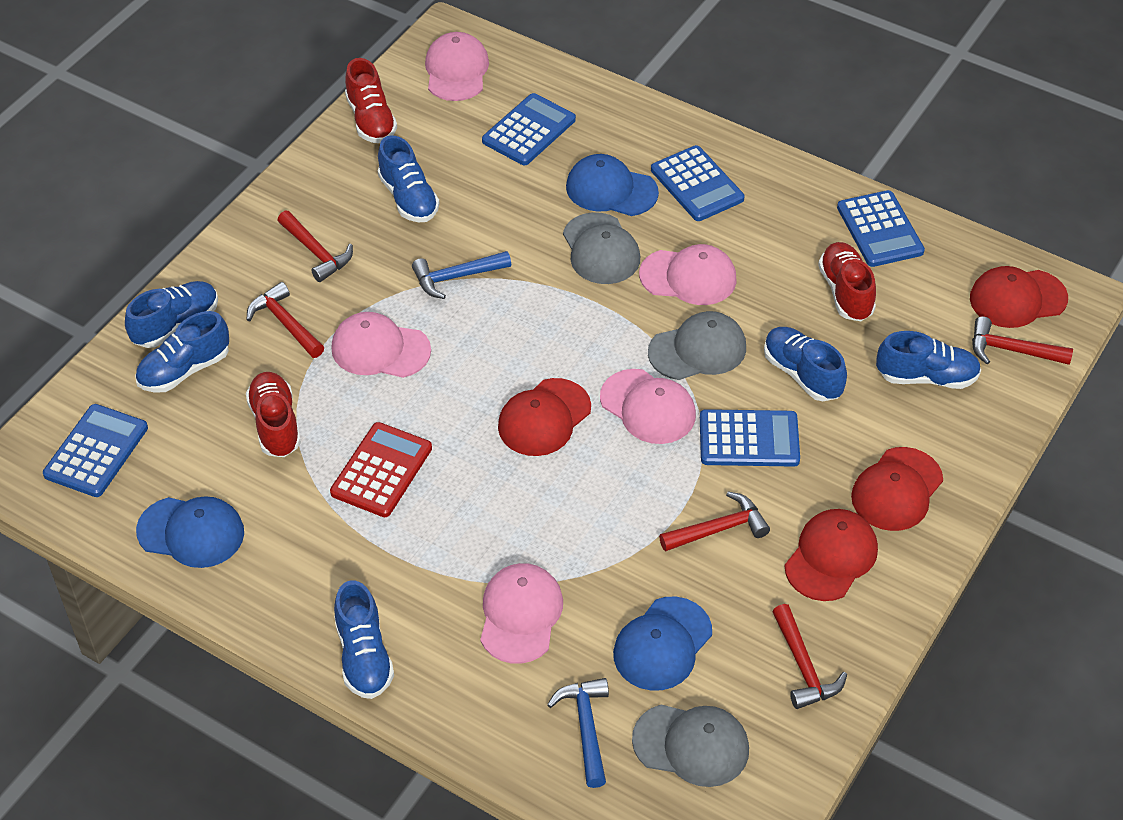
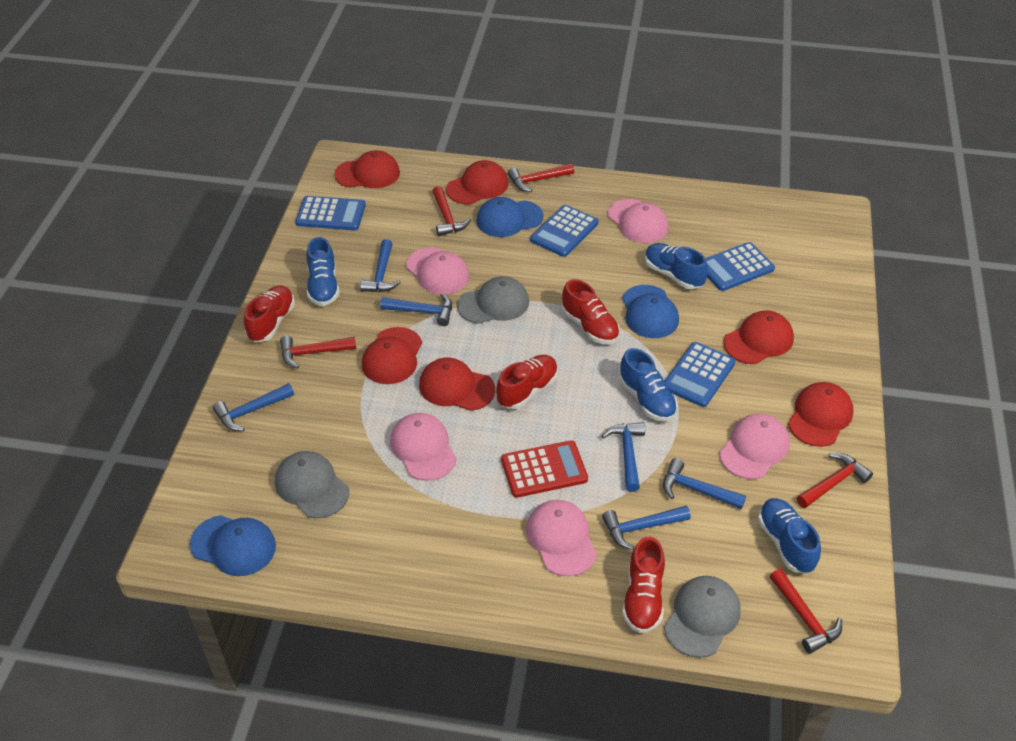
blue calculator: [43,404,148,497] [482,93,576,165] [651,145,745,221] [700,409,800,467] [837,190,925,267] = 5 -> [295,196,366,230] [530,205,598,257] [664,342,736,407] [705,242,775,291] = 4
blue hammer: [412,251,511,299] [547,678,609,788] = 2 -> [213,383,294,431] [360,239,401,292] [380,293,452,326] [602,422,645,492] [602,506,691,550] [663,458,746,509] = 6
blue shoe: [125,281,218,348] [135,311,229,393] [334,580,394,699] [378,135,439,222] [764,327,847,401] [876,331,981,389] = 6 -> [306,237,339,306] [619,348,677,421] [645,243,708,289] [758,498,821,573] = 4
red cap: [498,378,591,456] [785,509,878,601] [851,447,943,531] [970,266,1068,328] = 4 -> [334,150,400,188] [362,327,422,384] [419,357,495,411] [446,160,509,205] [723,310,794,364] [788,382,853,447] = 6
red shoe: [246,372,301,457] [345,58,397,143] [818,242,876,321] = 3 -> [244,286,295,342] [496,355,558,409] [562,279,620,344] [622,537,665,633] = 4

